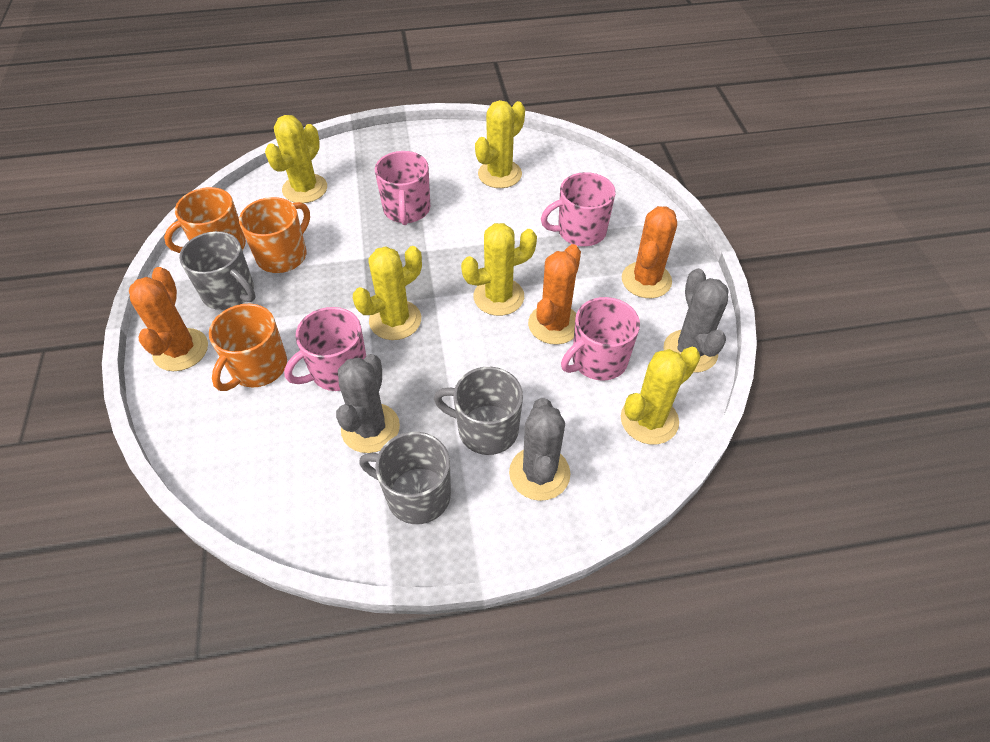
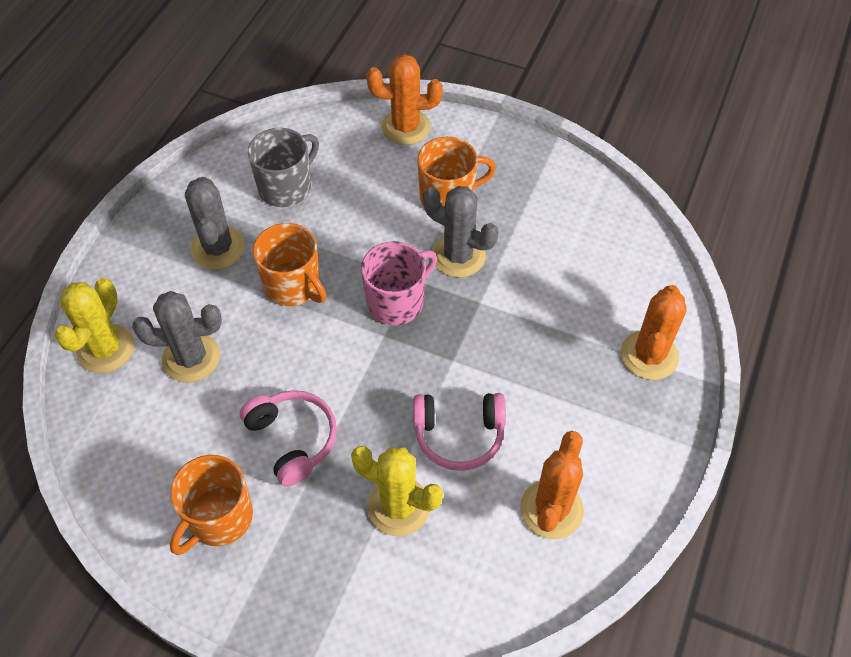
grey mug: [179,231,255,310] [359,432,451,524] [434,367,523,455] = 3 -> [248,128,319,207] = 1
pink headphones: none = 0 -> [239,390,337,487] [413,393,506,471] = 2
pink mug: [284,307,366,391] [375,151,430,225] [541,172,616,246] [561,297,640,381] = 4 -> [361,241,437,325] = 1
yellow cactus: [265,115,327,203] [353,246,422,340] [461,223,537,316] [475,100,525,188] [621,347,700,445] = 5 -> [55,278,135,373] [351,446,443,536] = 2

